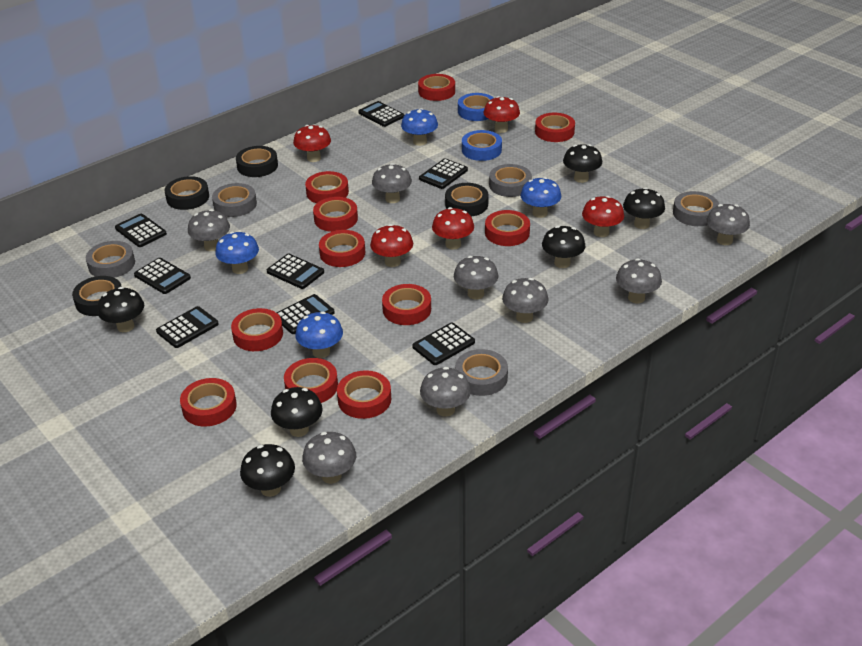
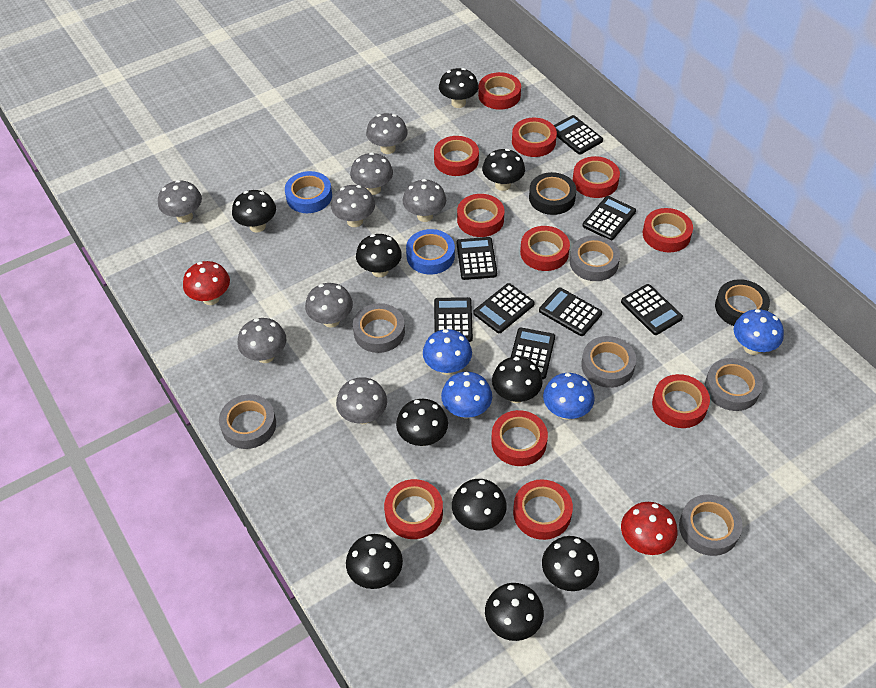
black mushroom: [97,287,144,332] [240,444,295,497] [271,387,323,437] [542,226,586,268] [563,144,602,183] [623,187,665,229] = 6 -> [232,190,276,233] [346,534,403,589] [356,234,402,277] [396,399,448,446] [439,68,479,108] [452,479,507,530] [482,149,525,191] [485,583,544,641] [492,357,543,403] [542,536,599,591] = 10
black tape: [72,276,122,316] [165,176,209,210] [236,146,278,177] [445,183,489,217] = 4 -> [529,172,576,215] [715,279,770,326] = 2
grey tape: [86,241,135,278] [212,183,257,217] [455,349,508,396] [489,164,532,197] [673,191,719,226] = 5 -> [219,394,276,449] [353,303,405,353] [570,235,620,281] [581,336,636,388] [679,495,743,556] [705,358,763,411] = 6
red mushroom: [293,125,331,162] [370,224,413,267] [432,207,474,250] [483,96,520,133] [582,196,624,237] = 5 -> [183,261,230,305] [621,502,678,555] = 2

